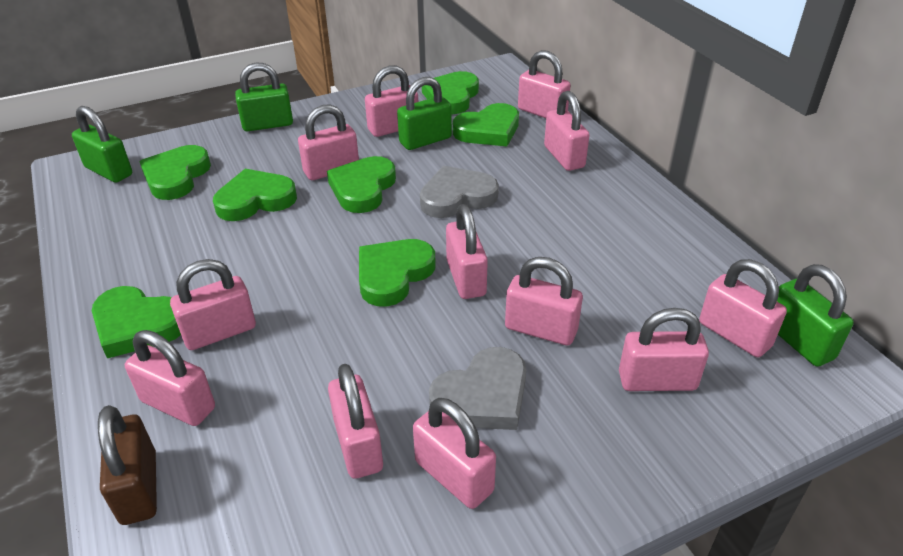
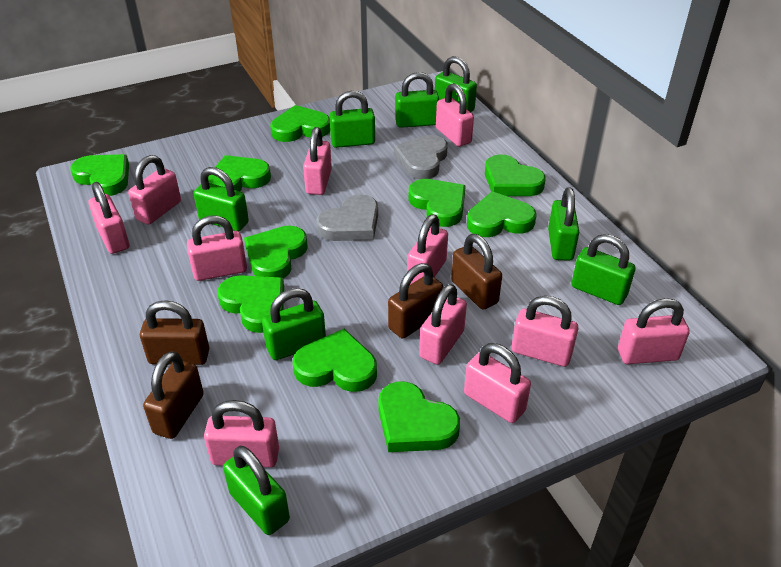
brown padlock: [98,405,157,525] = 1 -> [140,300,209,365] [143,351,204,439] [388,263,443,338] [451,234,502,310] = 4
green heart: [92,286,181,358] [139,145,211,200] [213,169,297,221] [327,156,396,213] [359,239,436,307] [422,71,479,114] [453,103,519,146] = 7 -> [70,154,129,196] [208,155,271,191] [217,275,284,333] [244,226,308,278] [270,105,330,142] [293,329,377,392] [378,381,460,452] [408,179,466,227] [467,191,536,237] [485,155,546,196] = 10
green padlock: [72,106,132,183] [235,62,293,131] [397,77,452,150] [777,264,854,367] = 4 -> [194,167,249,231] [223,446,290,535] [262,288,326,360] [329,91,375,148] [395,72,439,128] [435,56,477,112] [548,187,579,261] [571,234,635,305] = 8
pink padlock: [125,330,215,426] [170,259,256,350] [298,104,359,180] [328,364,383,479] [365,65,418,137] [413,398,496,509] [446,204,488,299] [505,257,583,346] [518,50,571,118] [544,91,590,171] [619,308,709,391] [699,259,787,357] = 12 -> [89,182,129,254] [128,155,181,224] [187,216,247,281] [204,400,279,467] [303,127,332,195] [407,214,448,285] [419,284,467,365] [436,83,474,147] [464,343,531,423] [512,296,579,367] [618,298,690,364] = 11

